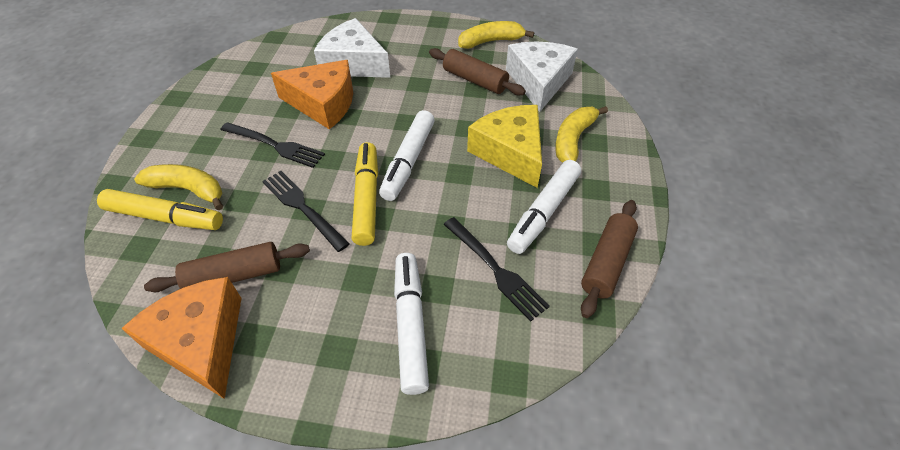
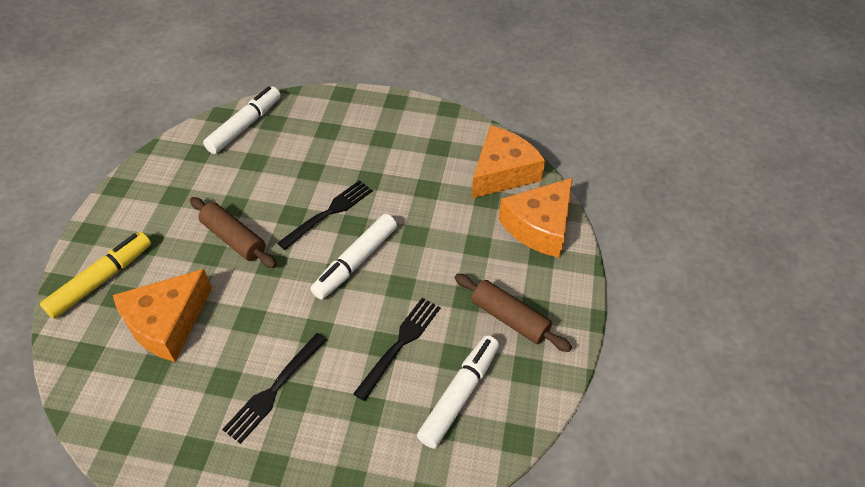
brown rolling pin: [144,242,310,292] [429,48,526,96] [581,200,638,318] = 3 -> [190,197,277,268] [454,274,572,352] = 2
orange cheese: [121,277,242,399] [271,60,353,130] = 2 -> [113,269,212,362] [471,125,546,199] [498,178,573,258] = 3
white cheese: [314,18,390,78] [506,42,578,112] = 2 -> none = 0
yellow banana: [134,164,223,210] [458,21,534,49] [555,106,608,163] = 3 -> none = 0
yellow cheese: [467,105,542,188] = 1 -> none = 0
yellow marker: [97,189,223,230] [351,142,378,246] = 2 -> [40,232,151,319] = 1

